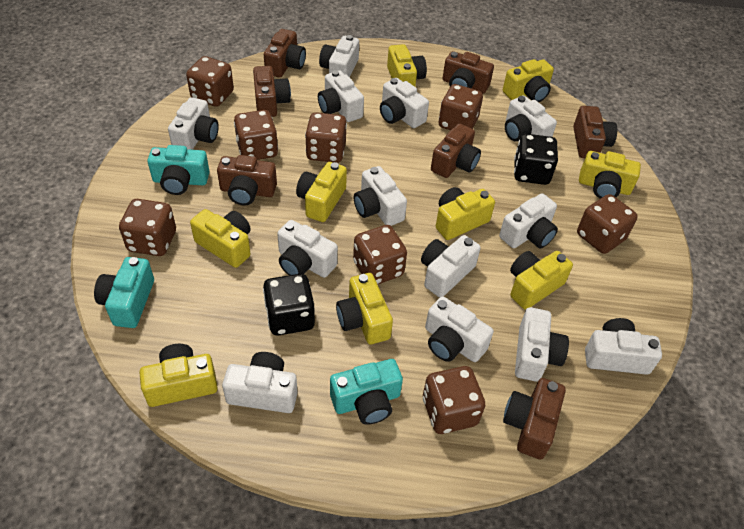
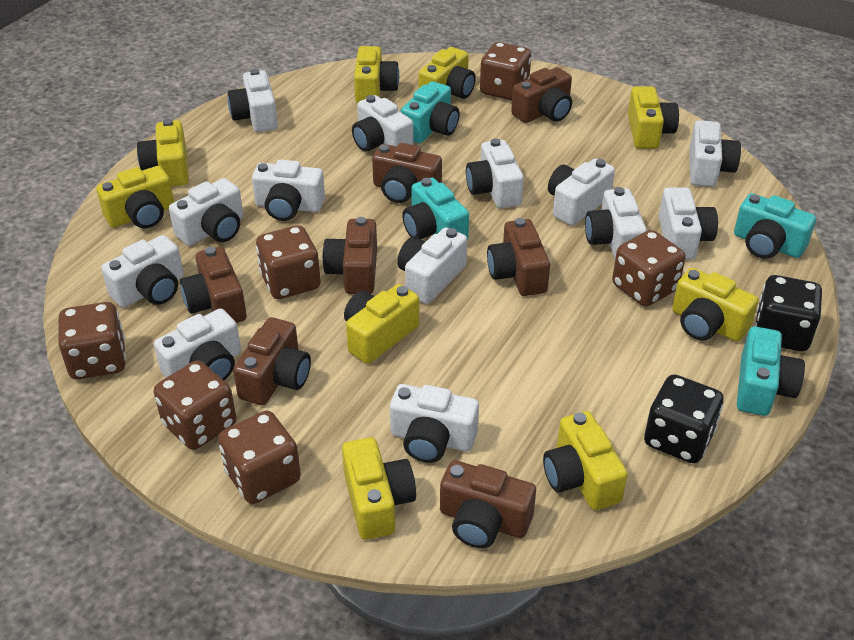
brown dice: [119,199,176,256] [186,56,234,107] [234,110,278,160] [305,112,347,163] [353,225,407,285] [423,366,485,434] [439,84,483,130] [577,194,638,254] = 8 -> [59,302,126,380] [154,360,236,450] [218,410,301,504] [256,225,321,299] [480,42,531,101] [612,230,686,307] = 6
turquoise camera: [94,257,154,328] [148,145,210,195] [330,359,403,425] = 3 -> [401,81,460,143] [402,178,469,241] [734,193,816,259] [737,326,805,416] = 4

